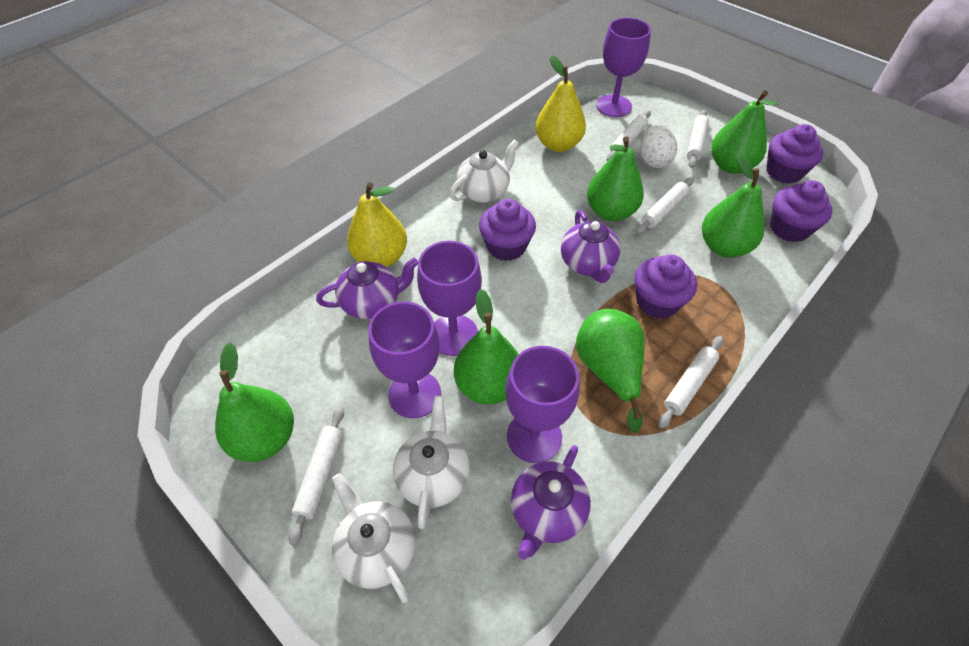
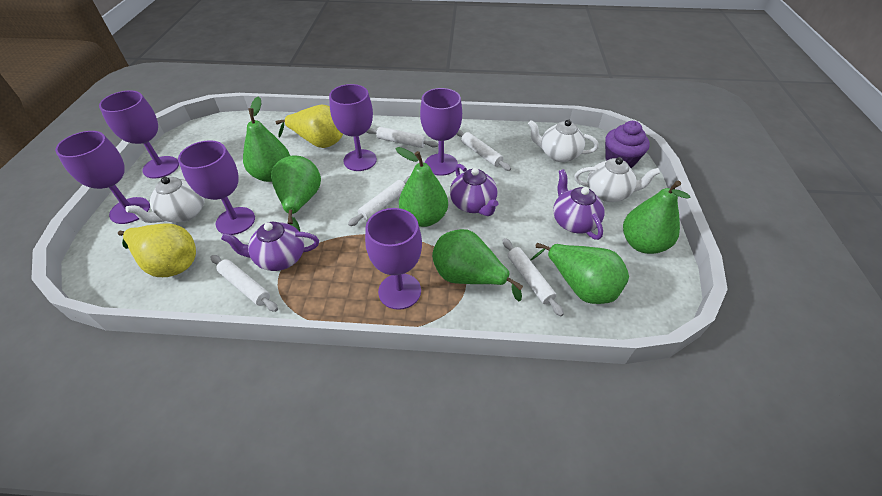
purple cupcake: [479,199,536,261] [634,254,697,319] [766,124,823,184] [770,180,832,242] = 4 -> [605,121,650,168] = 1
purple goblet: [368,302,441,418] [417,241,482,356] [505,346,579,463] [596,18,651,117] = 4 -> [55,131,150,224] [99,90,179,178] [178,140,255,235] [329,84,377,171] [365,208,422,310] [420,88,462,176] = 6
white egg: [640,125,677,168] = 1 -> none = 0

